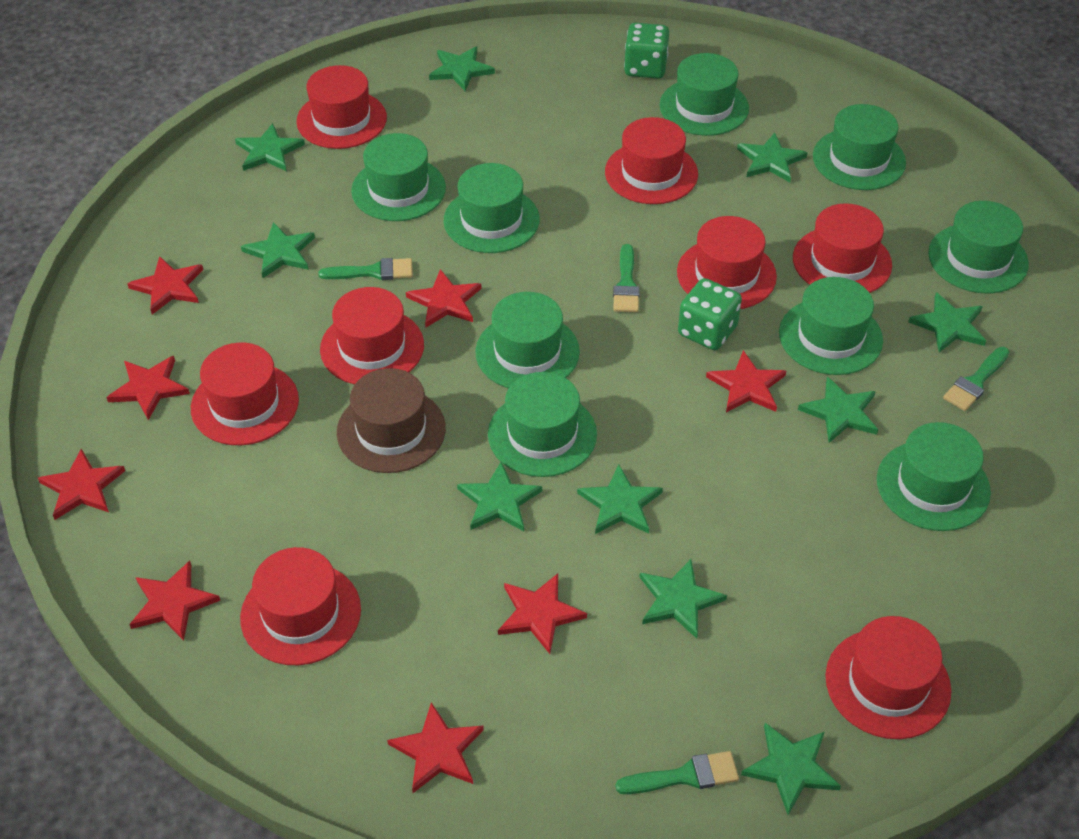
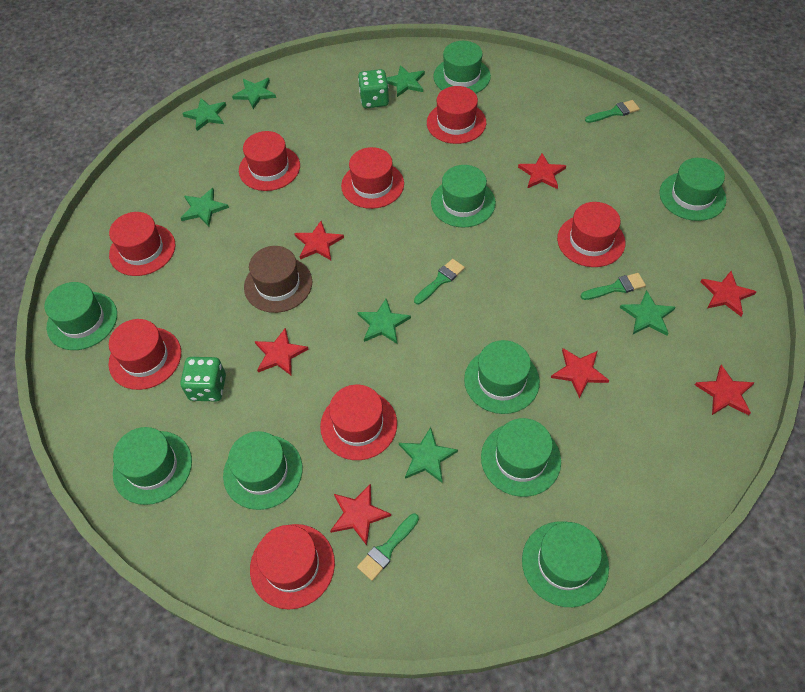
green star: [235,123,305,171] [241,222,315,278] [429,46,495,91] [457,462,542,531] [577,464,663,534] [640,559,727,639] [737,133,808,182] [741,723,841,815] [798,377,878,443] [908,292,986,353] = 10 -> [181,188,229,226] [182,98,226,131] [232,78,276,109] [358,299,411,344] [387,65,425,97] [399,427,458,483] [620,290,676,336] = 7
red star: [38,449,125,520] [106,356,190,420] [127,256,203,315] [129,561,221,641] [387,702,484,793] [406,269,482,327] [498,574,587,654] [706,350,786,412] = 8 -> [255,328,309,376] [294,221,344,260] [330,484,391,545] [518,153,566,189] [551,348,609,399] [695,365,755,415] [700,271,757,316] = 7

